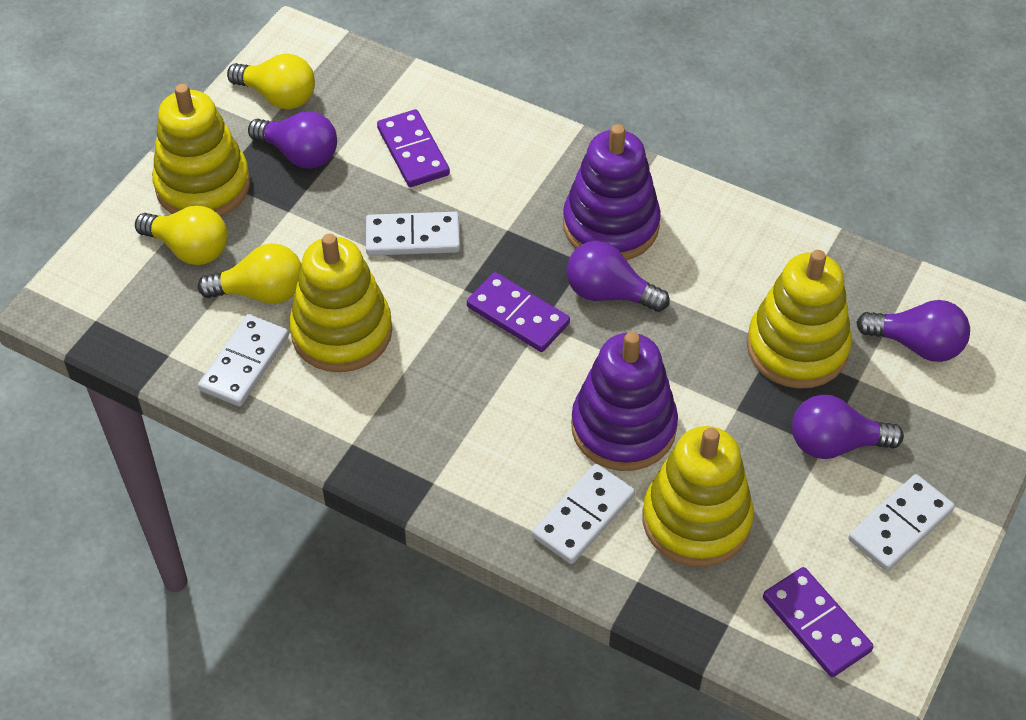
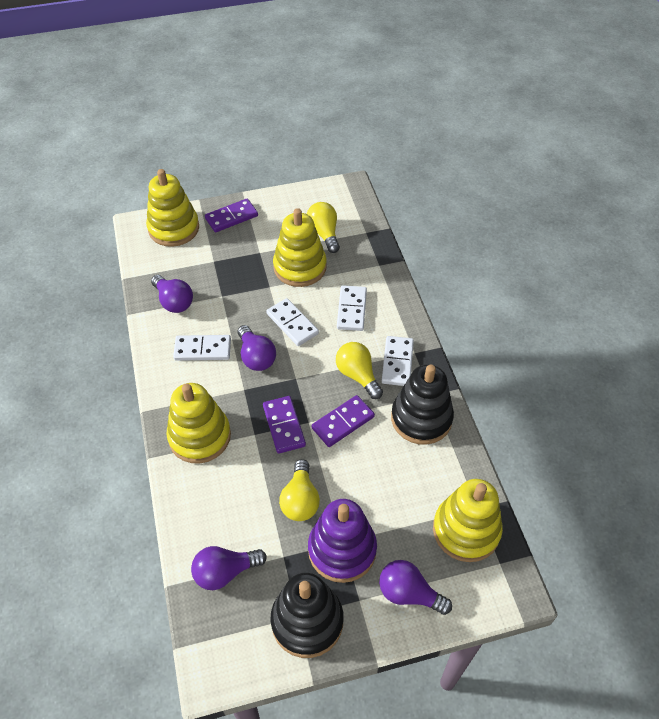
black stacking toy: none = 0 -> [270,573,344,658] [391,364,454,445] = 2
purple stacking toy: [563,124,661,260] [571,332,678,471] = 2 -> [308,499,377,583] = 1

